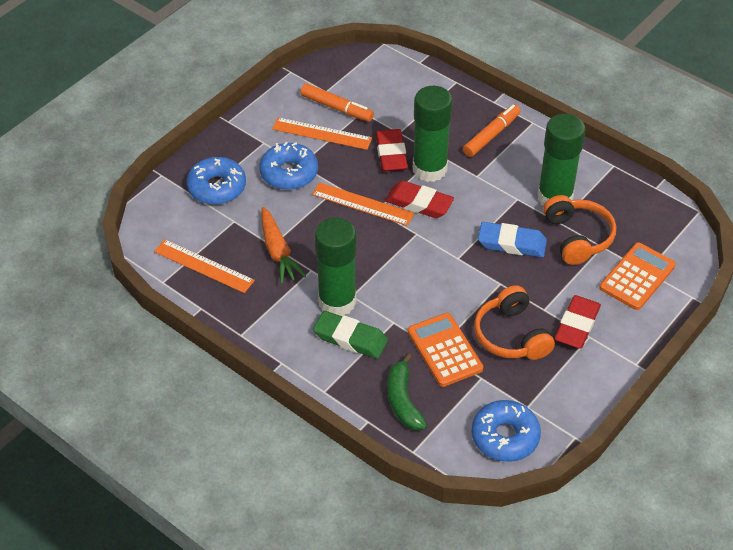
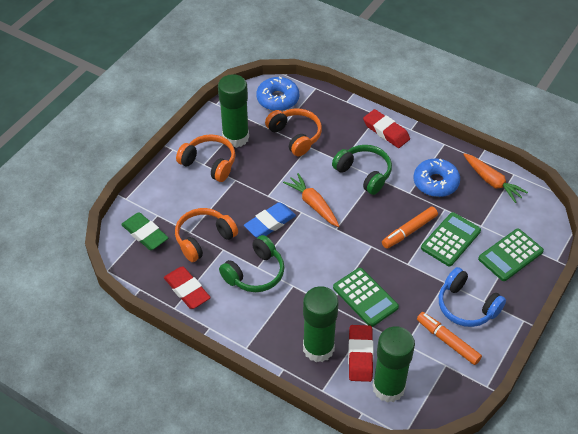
blue donut: [186,157,246,205] [259,142,318,190] [472,400,541,462] = 3 -> [256,76,299,111] [414,159,460,197] = 2
blue headphones: none = 0 -> [439,267,506,327] = 1
green banana: [387,353,427,431] = 1 -> none = 0
green calculator: none = 0 -> [333,268,399,327] [421,212,481,266] [478,229,544,281] = 3
green headphones: none = 0 -> [219,235,284,292] [332,145,392,195] = 2
orange calculator: [408,313,483,387] [599,242,676,310] = 2 -> none = 0
orange carrot: [261,207,306,284] = 1 -> [283,173,339,227] [463,153,528,203] = 2
orange headphones: [474,285,555,360] [543,195,616,265] = 2 -> [175,208,238,262] [176,134,235,182] [265,109,322,156] = 3
orange ruler: [154,239,255,293] [272,117,372,150] [312,182,414,226] = 3 -> none = 0

